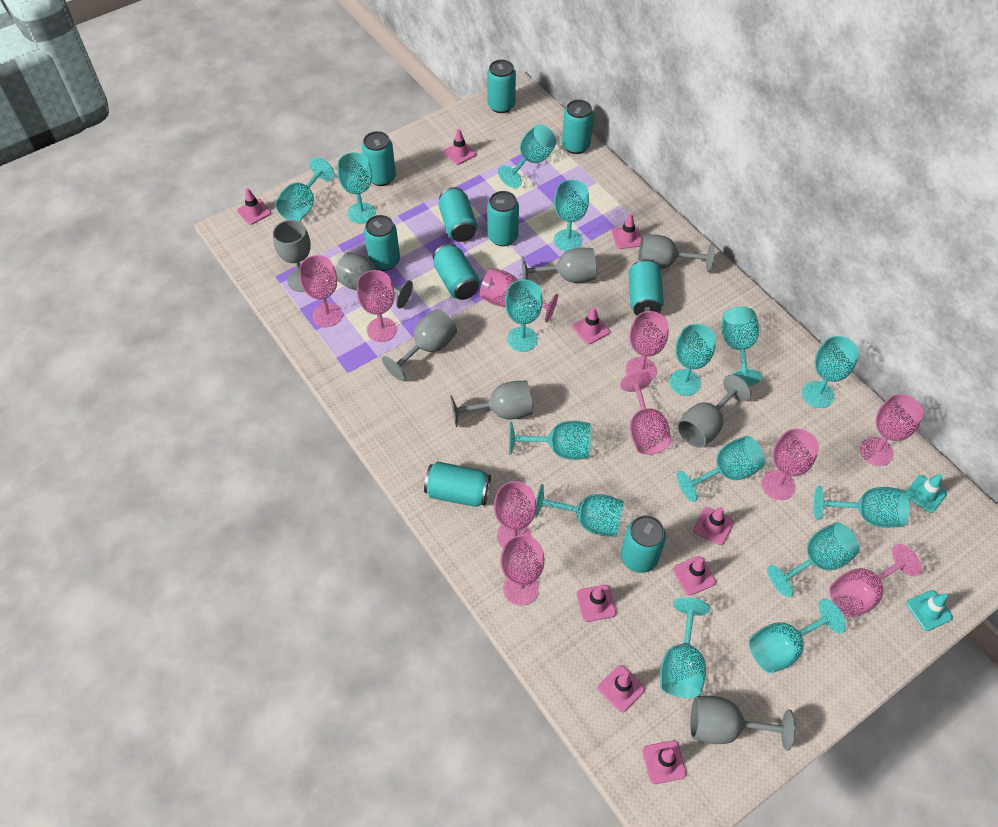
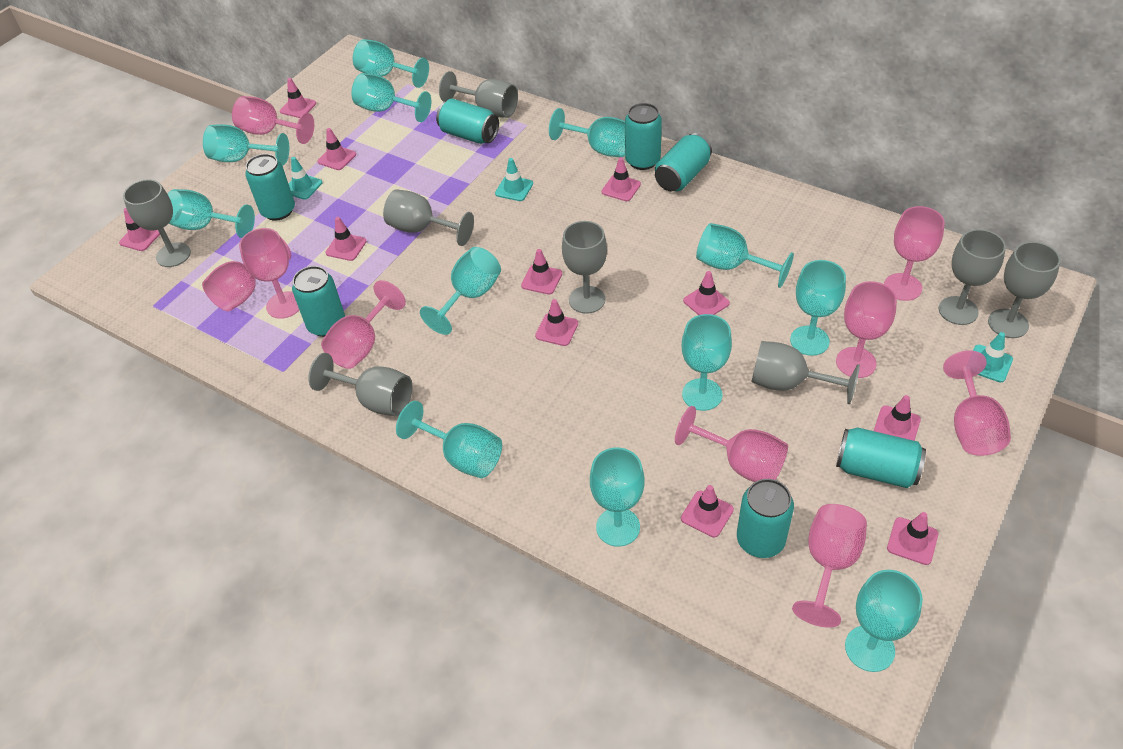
pink goblet: [299,255,342,327] [357,270,397,342] [479,268,558,322] [494,481,537,548] [500,535,545,606] [620,371,671,455] [626,311,669,380] [761,428,819,500] [829,544,922,618] [860,394,923,466] = 10 -> [202,238,291,311] [232,96,314,144] [239,228,299,319] [321,280,406,369] [675,406,788,482] [792,504,867,628] [836,281,897,378] [884,206,945,301] [943,350,1011,456] = 9
pink traffic cone: [237,188,271,225] [444,129,476,165] [573,307,610,344] [577,585,616,622] [598,665,645,712] [612,214,641,249] [642,740,686,784] [673,556,716,596] [693,507,734,545] = 9 -> [119,208,160,251] [280,78,316,118] [317,128,356,170] [326,217,367,261] [521,249,562,294] [535,299,578,346] [602,157,641,201] [681,485,734,538] [683,271,730,315] [874,395,921,441] [887,512,938,565] = 11
turquoise can: [362,131,396,186] [364,215,400,271] [424,462,491,507] [433,244,479,300] [439,187,477,242] [487,60,516,113] [487,191,519,246] [562,100,594,154] [621,515,666,573] [629,259,664,316] = 10 -> [245,154,295,221] [292,266,345,337] [436,98,499,144] [625,103,662,170] [655,133,712,191] [737,479,794,558] [836,428,926,488] = 7
turquoise goblet: [275,157,335,221] [337,152,375,224] [498,125,556,188] [505,280,542,352] [509,421,591,460] [534,484,624,537] [554,180,589,251] [660,597,710,698] [669,324,716,396] [677,436,765,502] [722,307,762,386] [749,599,846,674] [767,522,860,597] [802,336,859,408] [814,486,909,528] = 15 -> [167,189,255,238] [203,124,289,165] [351,73,431,122] [353,39,429,88] [396,401,502,478] [420,247,501,335] [549,108,625,157] [590,447,645,547] [682,314,732,411] [696,223,794,288] [790,260,846,356] [845,570,923,672] = 12
turquoise traffic cone: [906,474,947,513] [907,590,953,631] = 2 -> [288,157,323,200] [495,158,533,201] [973,332,1013,382] = 3

